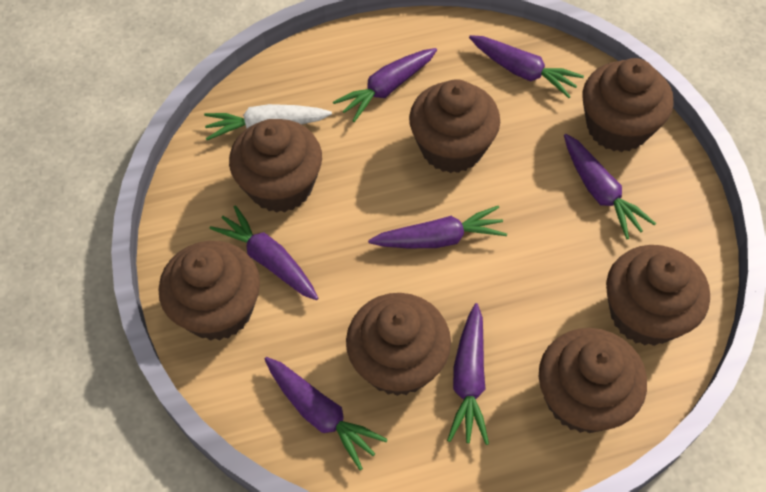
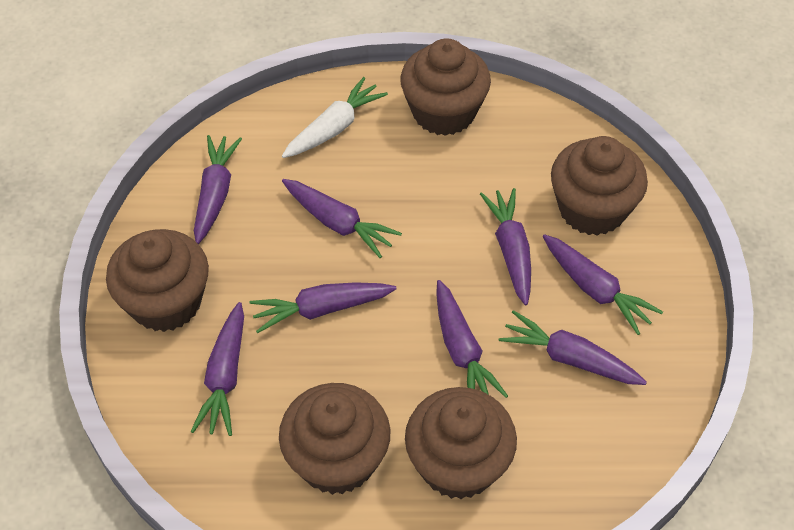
brown cupcake: [159,241,260,341] [229,119,322,213] [346,293,451,396] [409,79,500,173] [539,328,647,433] [583,58,673,152] [606,245,710,346] = 7 -> [106,229,209,332] [279,383,391,495] [400,38,491,136] [405,387,517,499] [551,136,648,236] = 5
purple carrot: [209,205,318,300] [264,357,388,470] [333,48,437,122] [368,206,507,248] [447,303,489,445] [469,35,584,98] [564,134,656,239] = 7 -> [190,302,244,436] [194,135,242,244] [249,282,397,333] [282,179,402,258] [436,280,508,398] [480,188,531,306] [499,310,647,385] [543,234,663,335] = 8

